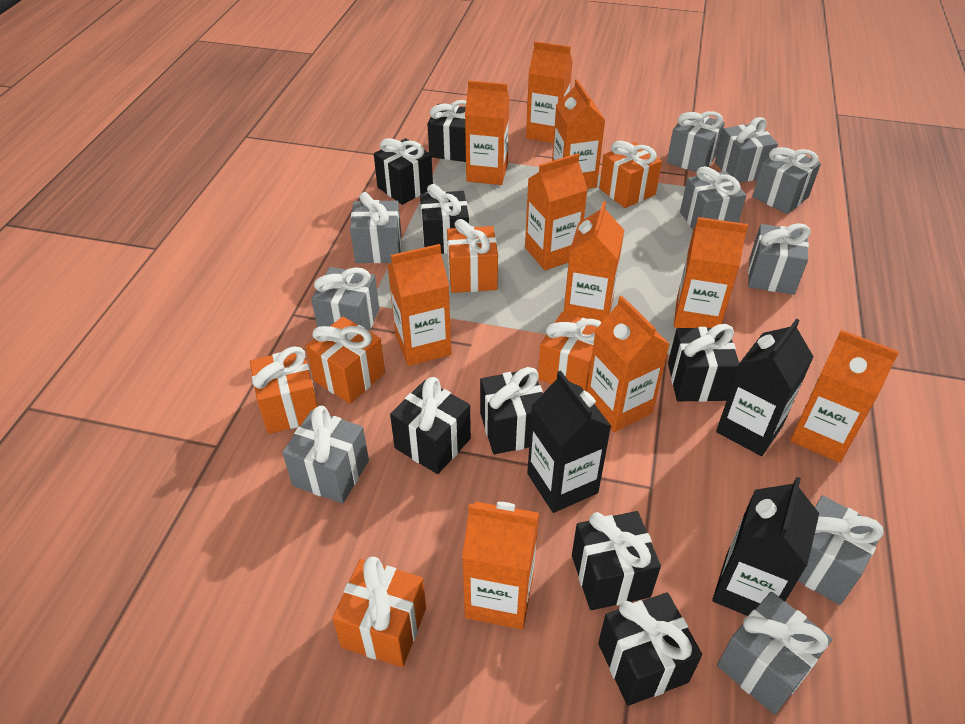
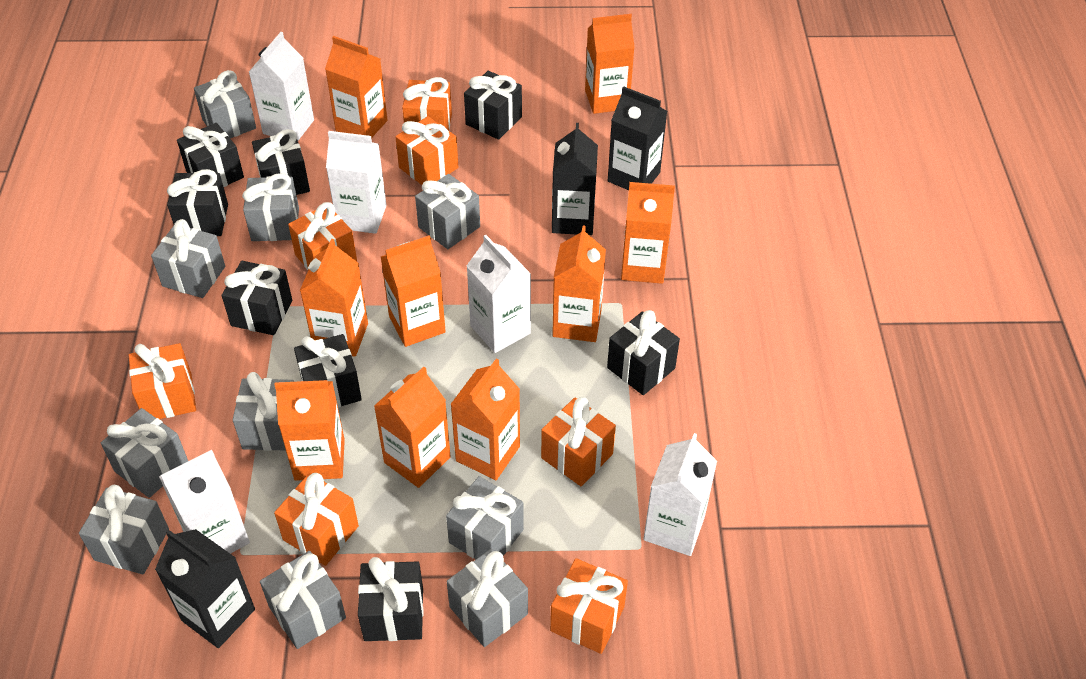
orange carton: [388,244,452,366] [462,502,539,630] [465,80,510,185] [525,153,588,270] [526,41,573,143] [552,79,605,189] [564,201,624,322] [587,296,670,432] [674,217,748,328] [790,330,899,463] = 10 -> [275,380,345,481] [300,239,368,356] [325,36,387,138] [374,367,451,488] [381,235,446,347] [450,358,520,480] [552,225,606,342] [585,14,635,114] [621,182,675,284] = 9
orange gift: [250,346,318,434] [306,317,385,404] [332,556,426,667] [447,219,498,293] [538,312,602,391] [599,141,662,208] = 6 -> [129,343,196,419] [274,473,359,566] [288,202,357,270] [396,116,458,185] [402,77,452,130] [541,397,616,486] [550,558,628,654] = 7
white carton: none = 0 -> [159,450,250,554] [249,32,314,141] [326,131,387,234] [467,235,531,353] [643,433,717,556] = 5

